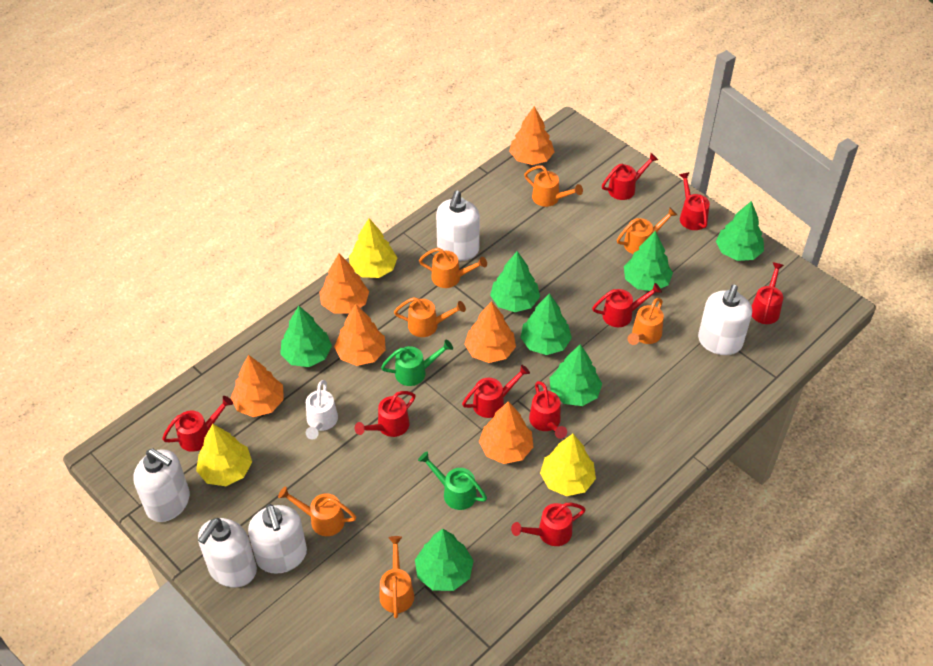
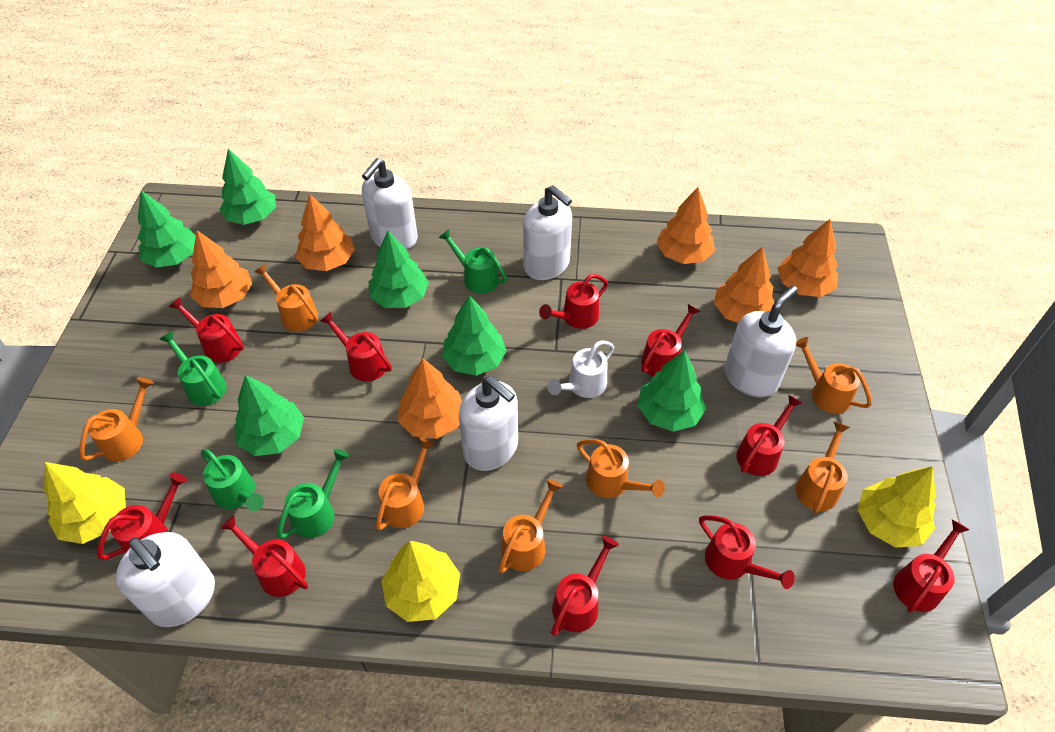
green tree: [280,306,332,367] [415,529,474,591] [490,251,540,312] [520,293,572,355] [550,344,602,406] [624,231,673,291] [716,201,764,261] = 7 -> [138,190,196,268] [219,149,276,225] [234,375,304,456] [368,231,429,308] [442,295,506,376] [638,350,706,432] = 6
green watering can: [381,340,453,386] [418,452,487,510] = 2 -> [159,331,227,406] [201,449,264,511] [277,449,350,539] [438,229,507,294] = 4
red watering can: [162,396,233,452] [355,391,416,437] [462,365,530,418] [511,503,586,546] [529,381,567,439] [592,283,662,327] [602,153,658,200] [679,172,710,230] [752,262,784,324] = 9 -> [97,473,187,560] [169,297,244,363] [220,515,308,597] [320,312,392,382] [539,274,608,329] [551,536,619,636] [641,304,700,377] [699,515,795,589] [736,394,802,476] [893,519,969,613] = 10

